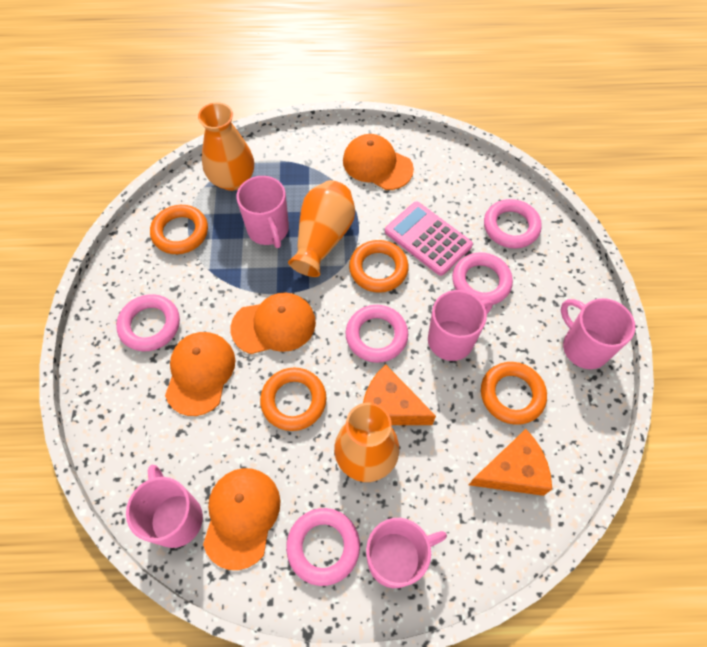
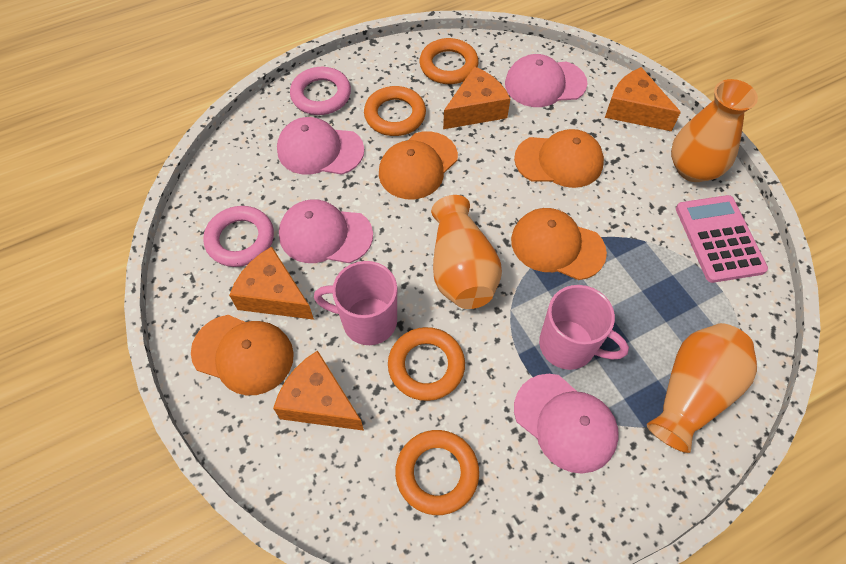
orange cheese: [363,364,436,425] [469,429,552,496] = 2 -> [229,247,314,320] [273,350,364,431] [443,66,510,129] [605,67,681,131] = 4
pink cap: none = 0 -> [277,117,364,175] [279,199,373,263] [505,54,588,107] [514,374,619,474] = 4
pink mug: [126,465,203,548] [236,176,289,248] [366,518,447,588] [428,290,492,361] [561,298,635,369] = 5 -> [314,261,397,345] [539,285,629,370] = 2
pink ring: [116,294,180,351] [286,508,360,586] [345,305,408,363] [452,252,513,305] [484,199,542,249] = 5 -> [203,206,274,267] [290,67,351,115] = 2

